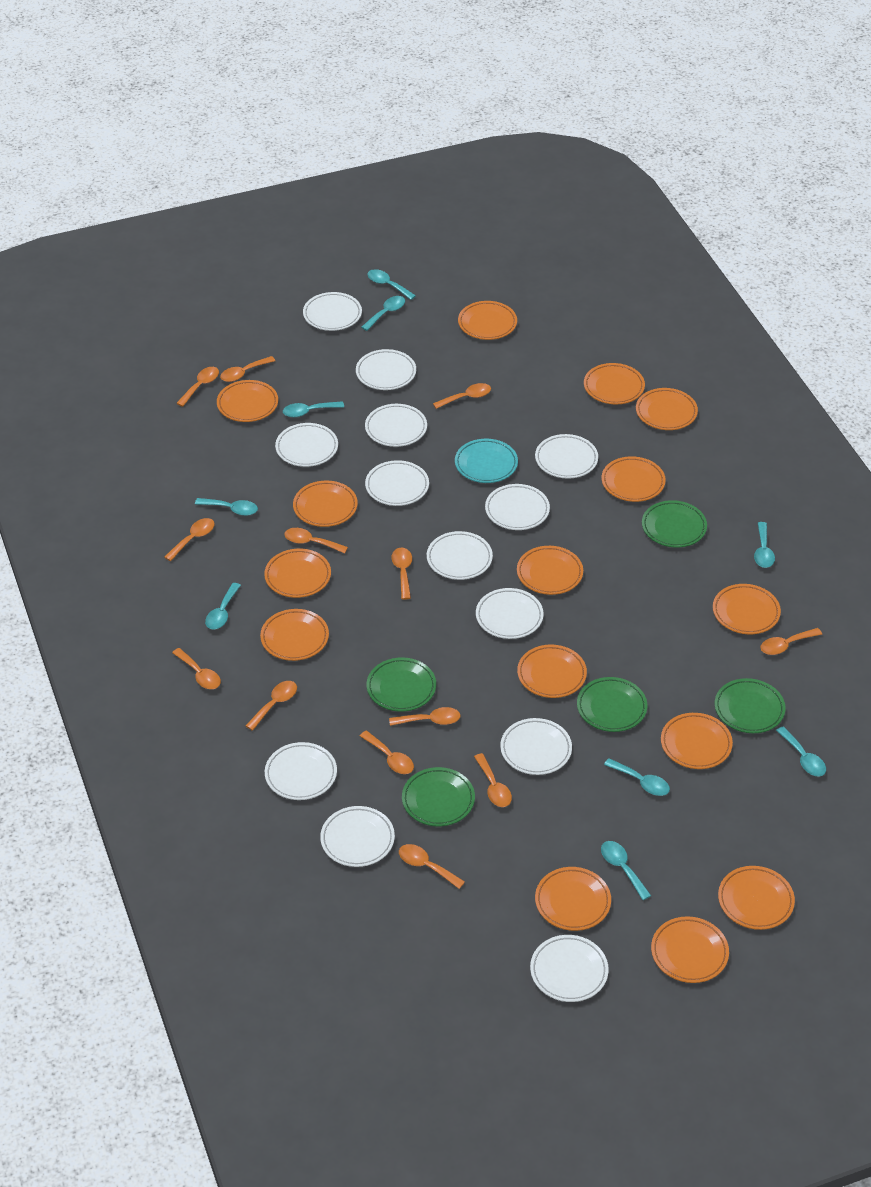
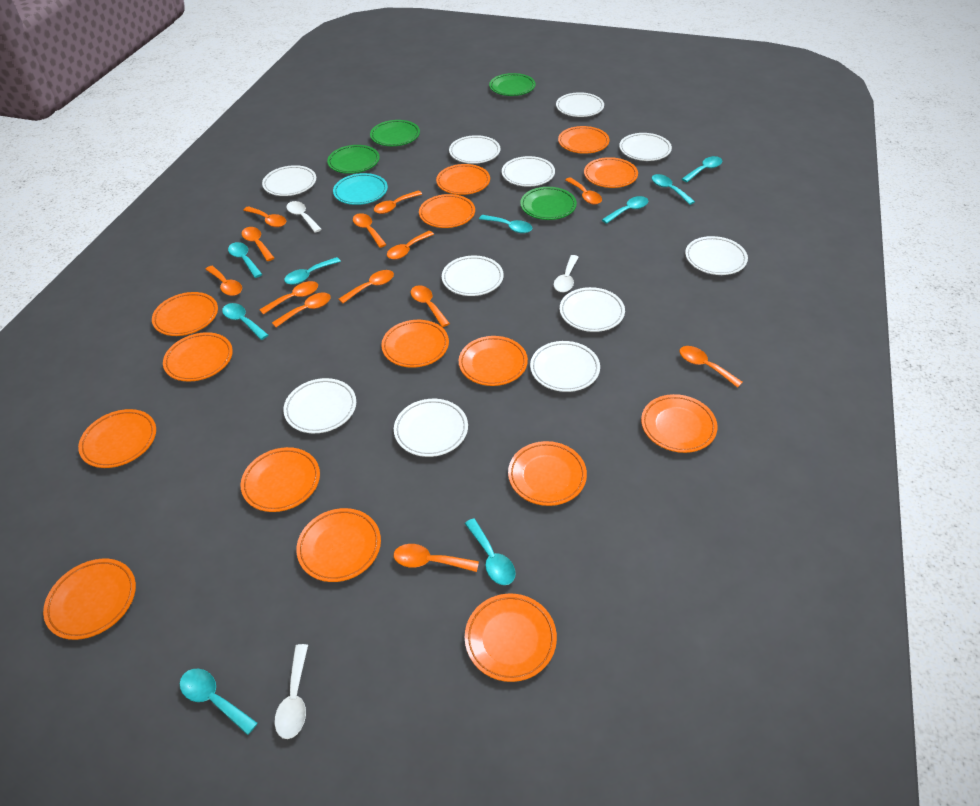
green plate: [367,657,436,712] [402,767,475,826] [577,677,647,732] [642,500,707,547] [715,678,785,733] = 5 -> [327,145,380,174] [370,120,420,146] [489,73,536,96] [520,187,577,220] = 4
white plate: [265,742,337,800] [275,423,338,467] [303,292,362,331] [320,806,395,867] [356,349,416,390] [365,404,427,447] [365,460,429,506] [427,531,493,580] [476,588,544,639] [485,484,550,530] [500,718,572,775] [530,935,609,1002] [535,434,598,478] = 13 -> [262,165,316,196] [283,378,356,433] [394,399,468,457] [442,256,504,296] [449,135,500,164] [502,156,555,187] [530,341,600,392] [556,92,604,117] [560,287,625,332] [619,133,672,161] [685,236,748,275] = 11
white spoon: none = 0 -> [275,644,308,739] [286,201,321,233] [554,255,579,292] = 3

